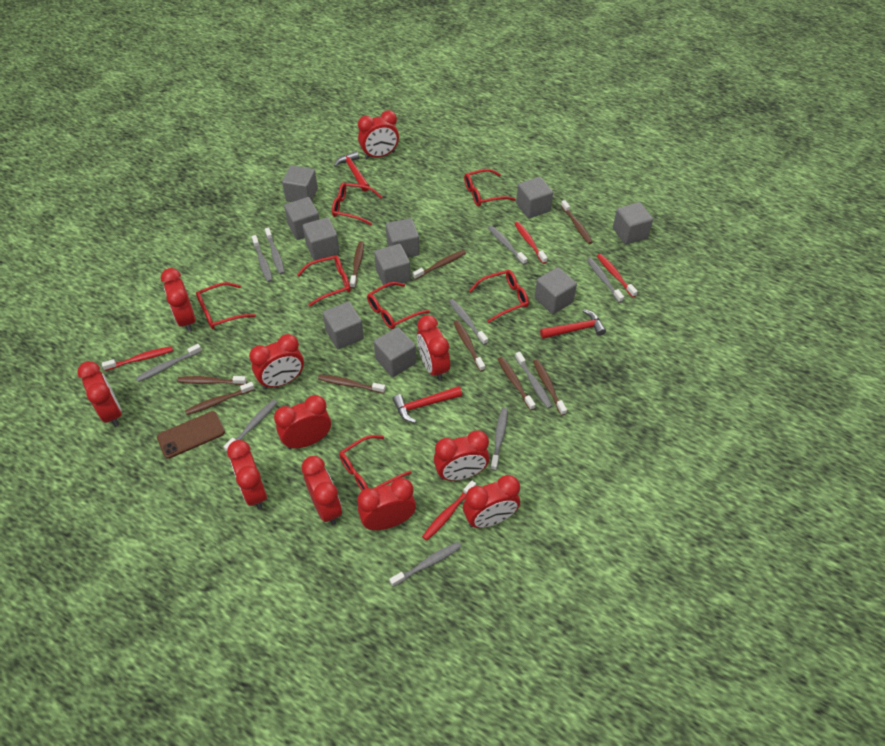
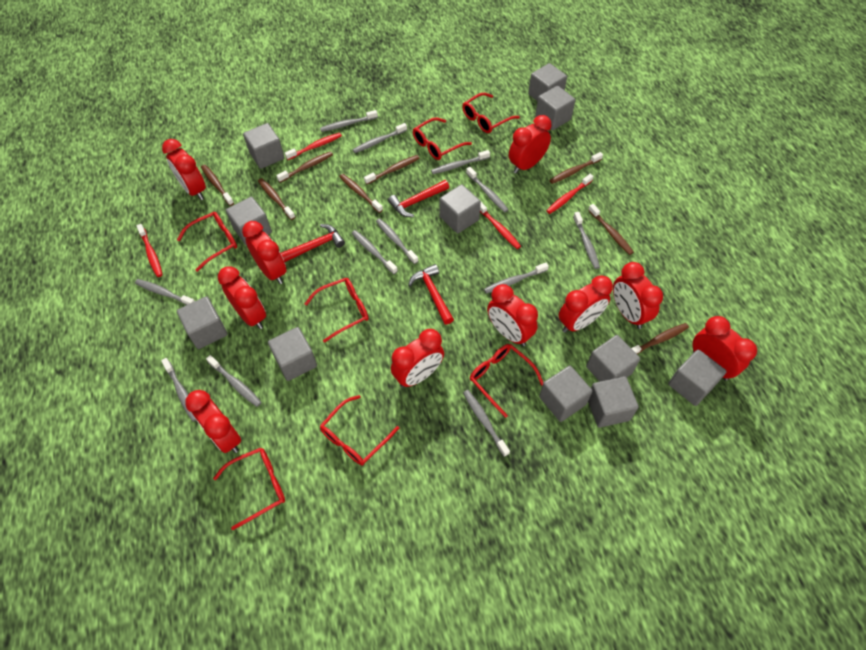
brown phone: [157,411,225,459] = 1 -> none = 0
brown toothbrush: [177,376,247,385] [185,382,255,415] [318,375,386,393] [350,241,364,289] [412,250,466,280] [453,320,485,372] [498,357,536,410] [533,360,567,416] [561,200,593,244] = 9 -> [201,165,234,206] [258,178,295,220] [276,151,333,183] [339,174,383,213] [364,155,420,184] [549,152,603,184] [588,204,634,255] [631,323,689,354] = 8
grey cube: [282,165,318,202] [284,197,319,240] [303,217,339,261] [323,302,364,349] [374,244,411,288] [374,327,416,377] [386,218,420,258] [516,177,553,219] [535,267,577,314] [613,202,653,245] = 10 -> [177,296,228,349] [226,197,272,246] [243,123,285,169] [268,327,317,381] [440,184,481,233] [528,63,567,101] [535,85,575,130] [539,366,593,422] [586,335,640,381] [588,376,639,428] [668,349,727,406] = 11
grey toothbrush: [136,344,202,382] [224,399,278,452] [252,235,272,282] [265,227,285,274] [389,542,462,587] [449,299,488,345] [488,226,528,265] [490,408,508,471] [515,352,552,408] [587,258,624,303] = 10 -> [135,279,195,305] [161,358,196,422] [206,355,262,407] [320,110,378,132] [352,230,398,274] [353,123,407,153] [376,218,418,264] [431,150,490,174] [463,390,510,457] [466,167,509,212] [484,263,549,294] [573,212,600,269] = 12
red clock: [77,361,122,427] [161,268,196,332] [227,440,267,509] [249,334,304,389] [274,395,331,449] [301,456,342,525] [357,478,416,530] [358,110,399,159] [417,315,450,381] [434,431,489,481] [463,475,520,528] = 11 -> [162,139,206,200] [185,390,241,453] [218,266,266,329] [242,221,287,284] [391,329,444,388] [487,284,538,346] [509,115,551,174] [558,275,613,333] [613,262,663,329] [692,316,757,381] = 10

